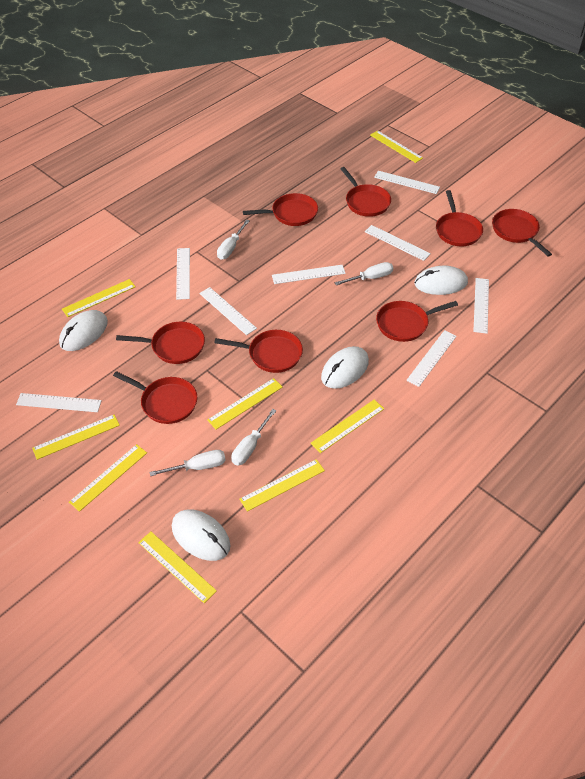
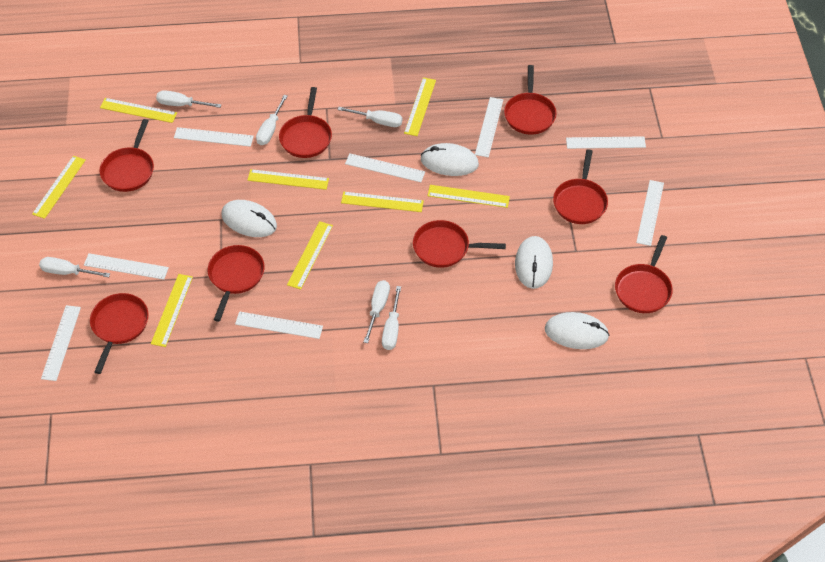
white screwdriver: [149,450,226,476] [217,219,250,260] [231,409,276,465] [335,262,393,285] = 4 -> [39,257,110,277] [156,90,221,108] [256,95,287,145] [337,107,403,127] [364,280,390,343] [382,286,401,350] = 6

